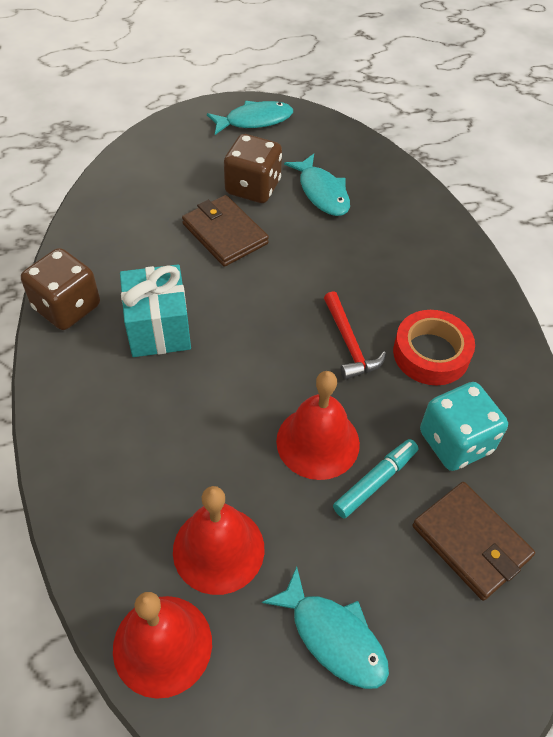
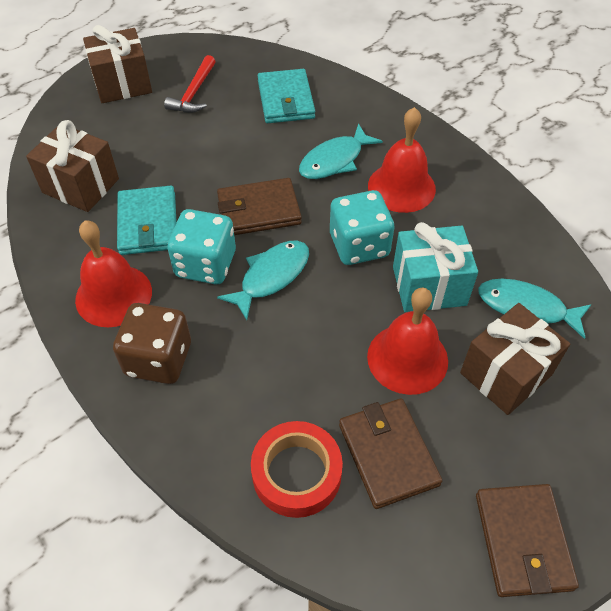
brown dice: [21,248,100,330] [224,134,282,203] = 2 -> [113,303,191,384] = 1
brown gift: none = 0 -> [26,120,119,212] [83,25,152,103] [460,303,570,415] = 3
brown wallet: [182,195,269,267] [412,482,535,601] = 2 -> [217,178,302,235] [339,398,442,509] [476,484,579,597] = 3
turquoise dice: [420,382,508,471] = 1 -> [167,209,236,284] [330,190,394,265] = 2
turquoise marker: [333,439,418,518] = 1 -> none = 0
turquoise wallet: none = 0 -> [117,186,177,255] [257,69,315,123] = 2

